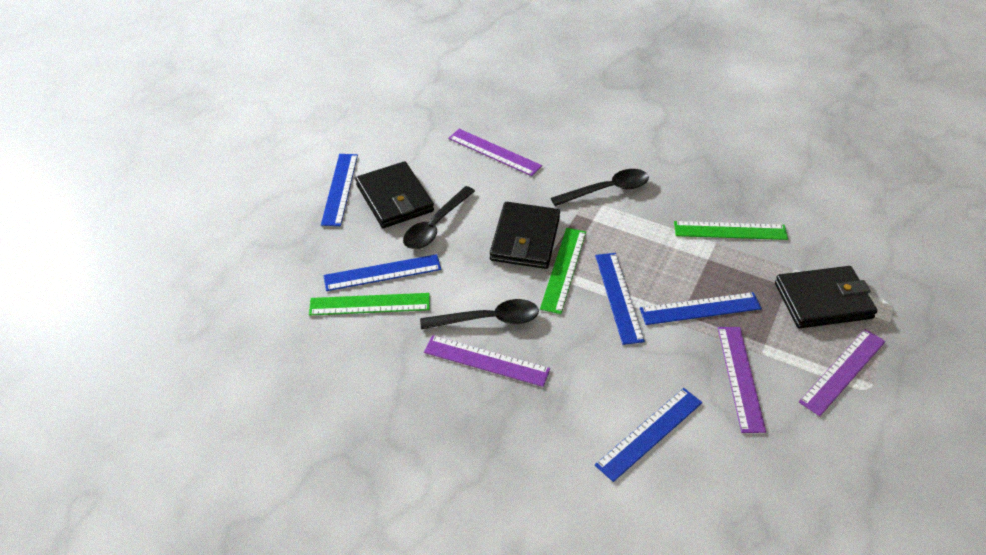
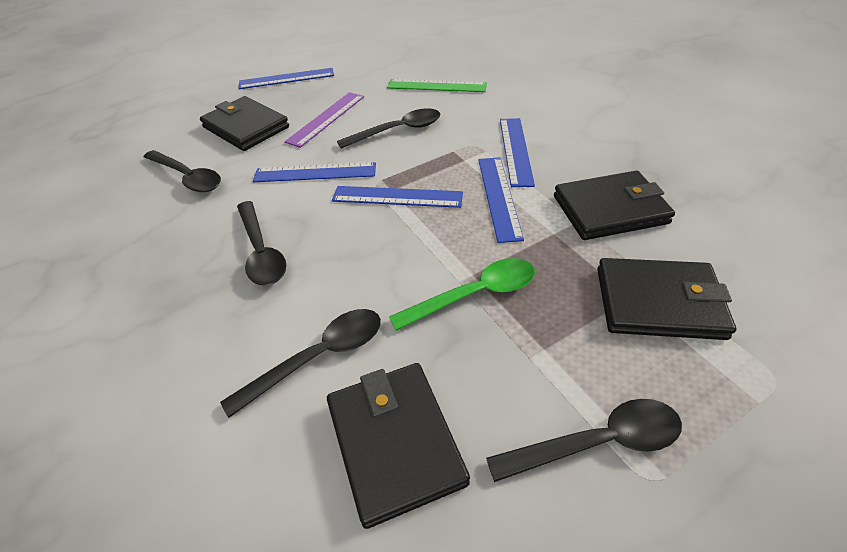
black spoon: [403,186,475,249] [420,299,539,329] [551,169,649,206] = 3 -> [144,150,221,192] [220,309,381,418] [237,201,286,286] [337,108,440,149] [486,399,682,482] = 5
black wallet: [355,161,434,228] [490,202,560,269] [775,266,877,328] = 3 -> [200,96,289,151] [327,363,470,529] [554,171,675,240] [597,258,736,340] = 4
green ruler: [309,293,430,316] [540,228,586,314] [674,221,788,240] = 3 -> [387,79,487,92] = 1
green spoon: none = 0 -> [389,258,535,331] = 1
purple ruler: [424,335,550,387] [448,129,542,176] [718,327,766,433] [799,329,885,416] = 4 -> [284,92,364,148] = 1

